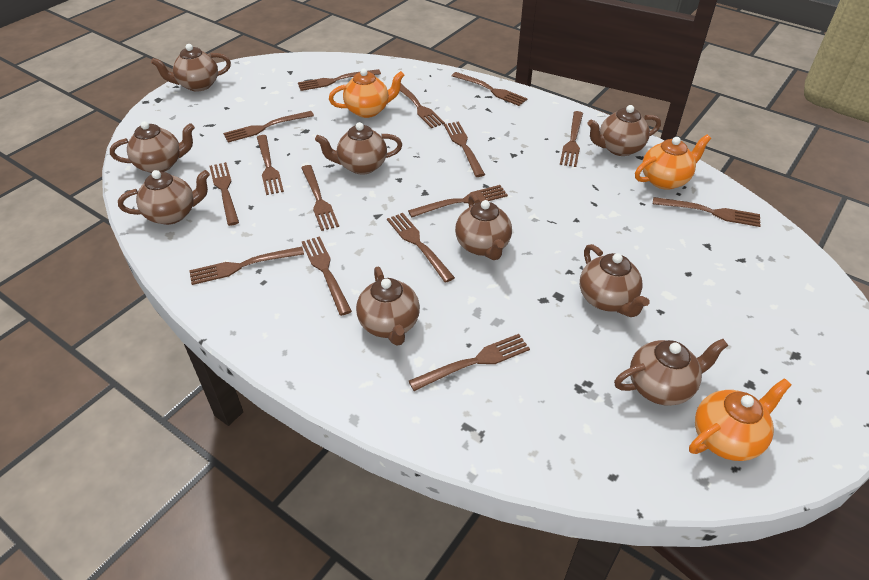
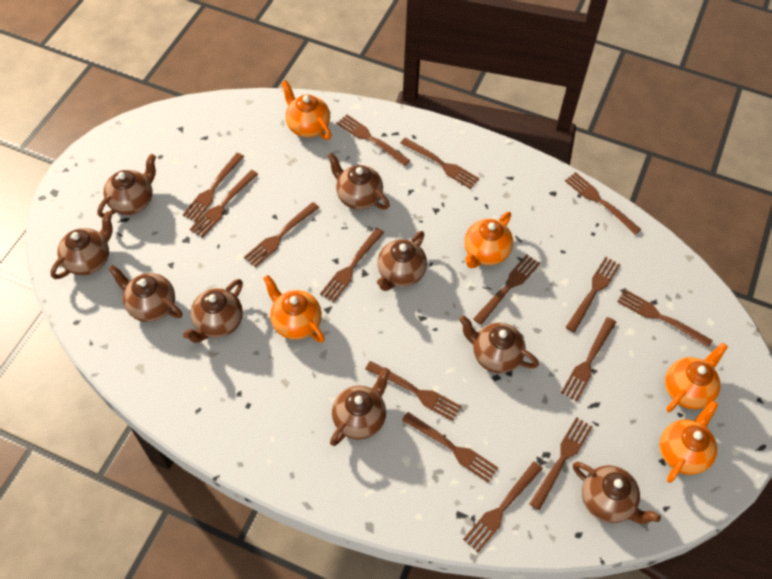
orange teapot: [329,69,405,118] [635,134,711,190] [689,378,791,461] = 3 -> [263,275,325,343] [282,80,331,140] [464,212,513,268] [660,400,718,483] [665,342,728,412] = 5

